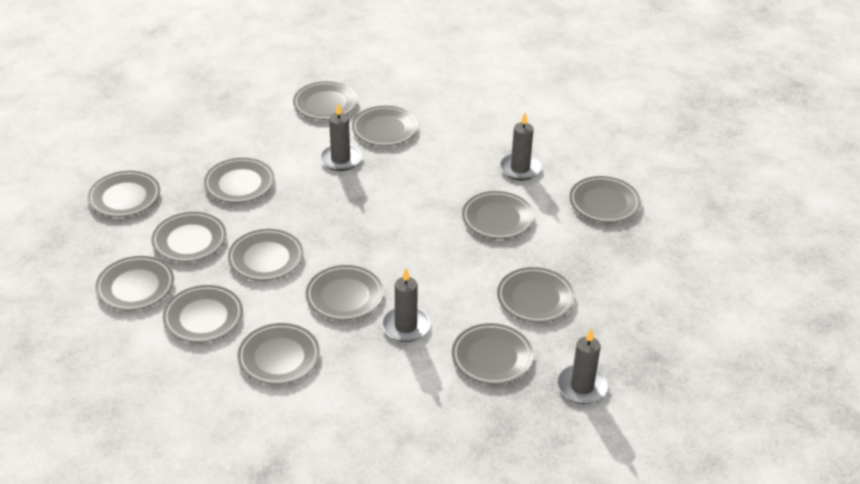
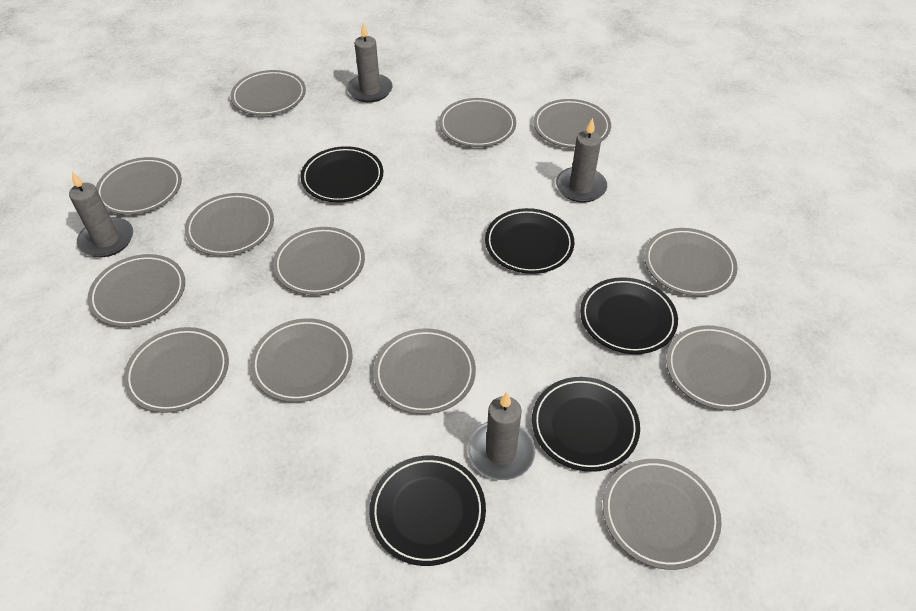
black plate: none = 0 -> [301,146,383,202] [369,455,486,566] [485,208,574,274] [532,377,640,472] [580,277,678,354] = 5
grey plate: [88,171,160,217] [95,256,174,311] [151,212,226,262] [163,285,243,343] [204,158,275,203] [228,229,303,281] [237,323,320,385] [293,81,358,120] [306,265,383,321] [352,106,418,146] [452,323,533,385] [462,191,534,239] [497,267,575,323] [569,176,641,223] = 14 -> [87,254,185,327] [96,157,182,215] [123,327,229,413] [185,193,274,256] [231,70,306,116] [250,318,353,402] [273,227,365,295] [373,328,476,414] [439,98,516,147] [533,99,611,148] [603,459,722,570] [644,228,737,296] [666,325,771,411] = 13

